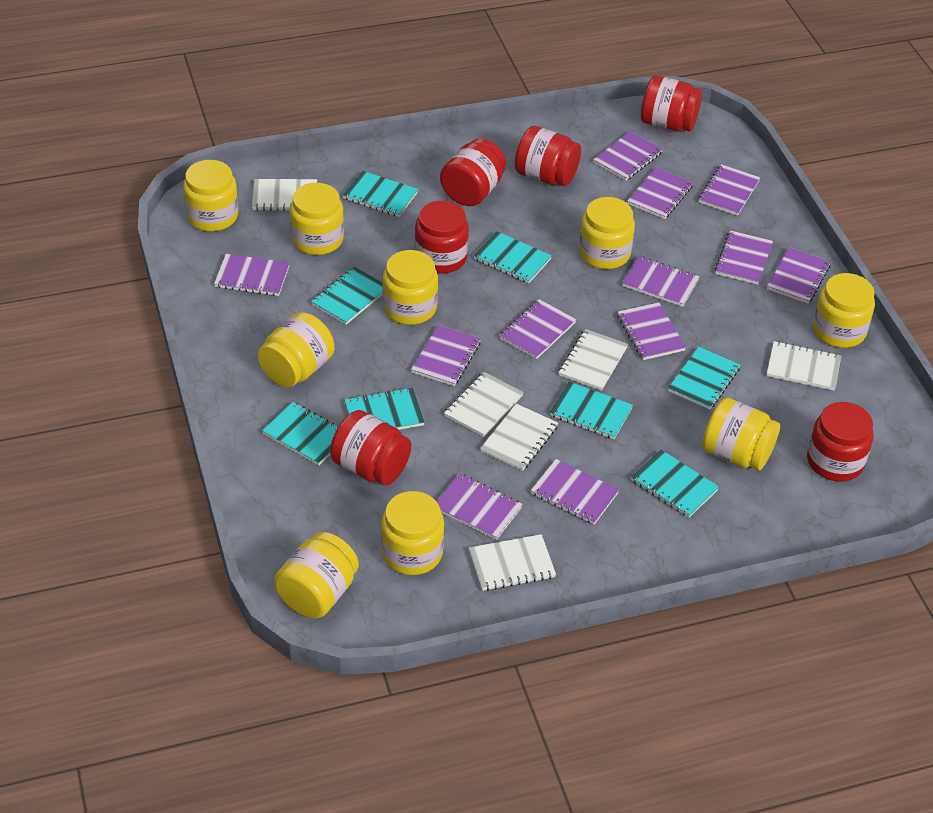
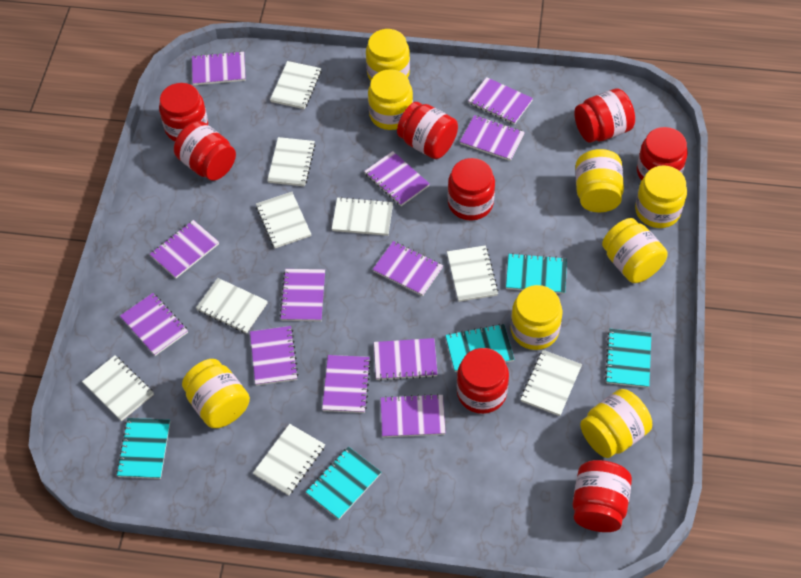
red jar: [330,410,411,485] [414,201,469,273] [440,139,506,206] [515,126,581,186] [641,75,702,132] [807,402,874,482] = 6 -> [159,83,208,141] [174,121,236,181] [397,102,458,159] [448,158,495,220] [457,348,509,414] [573,460,632,532] [574,88,635,143] [637,127,688,181] = 8
turquoise notebook: [262,402,339,465] [311,266,383,325] [343,171,418,217] [344,387,425,430] [473,231,552,283] [549,381,633,439] [631,450,719,518] [668,346,741,409] = 8 -> [116,418,170,479] [306,447,381,520] [445,324,514,372] [506,253,567,294] [605,329,651,388] = 5
white notebook: [252,179,317,211] [444,372,524,437] [469,534,556,591] [480,404,558,471] [559,329,628,391] [767,341,841,391] = 6 -> [82,355,154,421] [196,278,268,333] [253,424,325,496] [256,192,311,248] [267,137,316,187] [270,61,322,109] [332,197,393,236] [447,245,499,302] [520,350,582,416] = 9
yellow jar: [183,160,238,232] [258,312,335,387] [274,532,359,618] [290,183,344,255] [381,491,444,575] [382,250,438,325] [579,197,635,269] [702,398,780,470] [813,273,875,348] = 9 -> [182,359,250,428] [366,29,410,81] [368,69,413,130] [510,285,563,350] [575,149,624,212] [580,389,652,458] [602,218,668,283] [635,165,687,228] = 8

